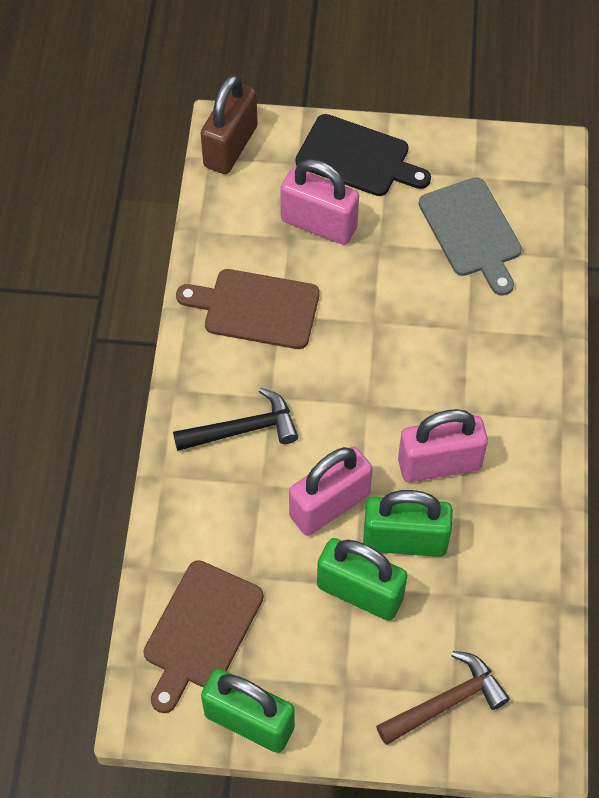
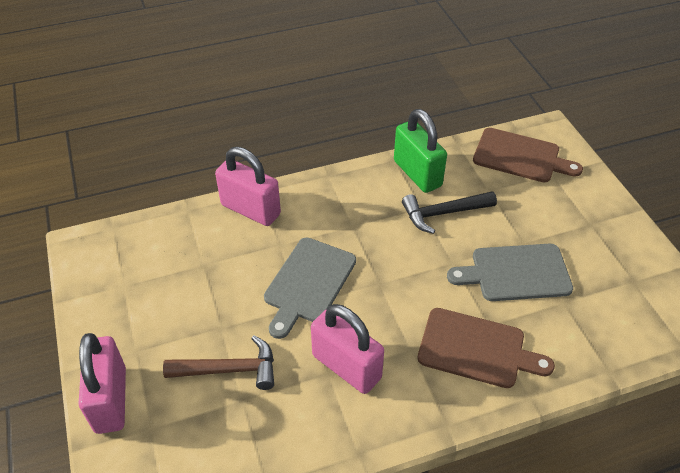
black cutting board: [295,114,431,196] = 1 -> none = 0
brown padlock: [201,74,258,174] = 1 -> none = 0
green padlock: [201,668,295,753] [317,538,407,621] [363,490,453,557] = 3 -> [394,109,447,193] = 1
grey cutting board: [419,177,522,296] = 1 -> [264,237,356,339] [447,243,573,301] = 2

